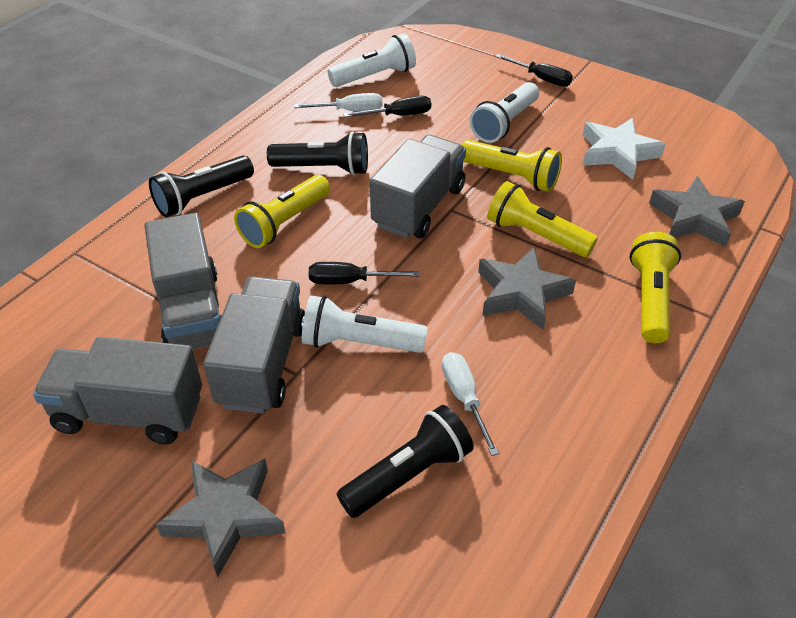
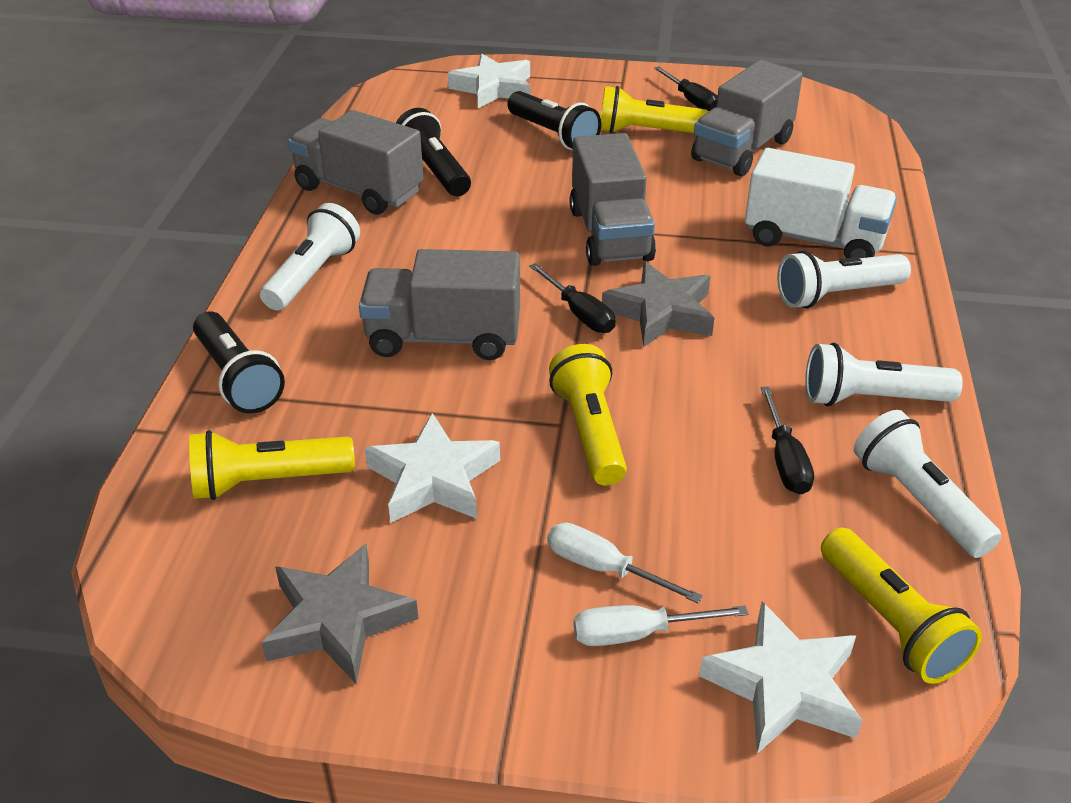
grey star: [156,459,285,577] [478,247,576,330] [649,176,745,247] = 3 -> [262,544,418,684] [602,262,714,347] = 2
white flashlight: [302,295,428,353] [328,33,416,87] [470,82,539,143] = 3 -> [260,203,360,310] [777,251,911,308] [805,343,963,406] [854,410,1002,558] = 4
white star: [583,118,665,180] = 1 -> [365,413,500,523] [448,54,530,108] [699,602,863,754] = 3
white truck: none = 0 -> [745,148,897,258] = 1

